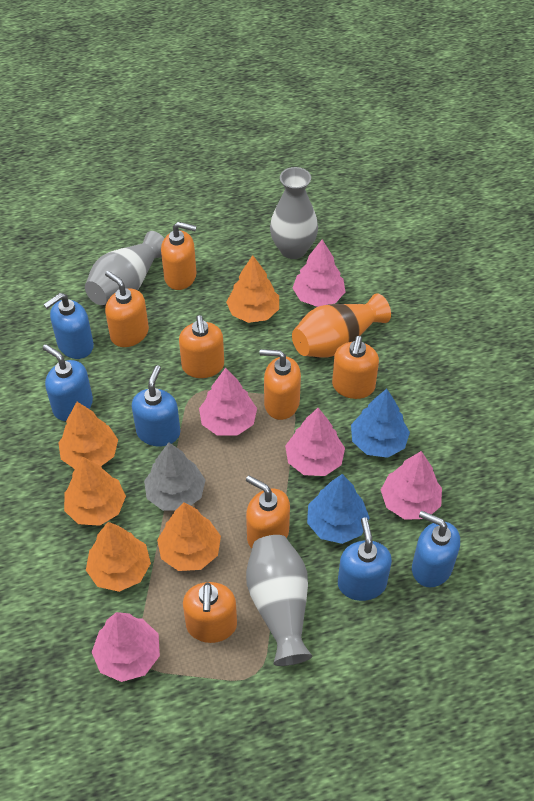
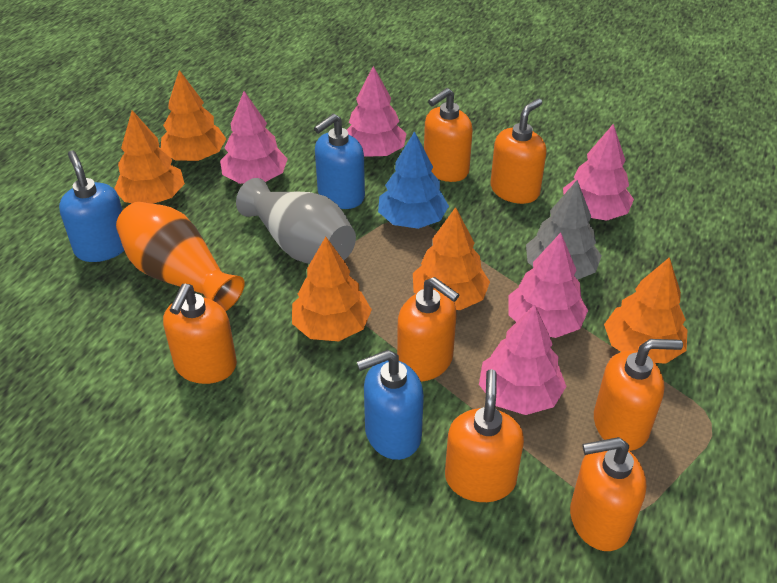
blue soap dispenser: [43,344,93,421] [44,293,94,359] [132,365,180,447] [338,517,392,601] [412,511,460,587] = 5 -> [59,150,125,262] [314,114,365,209] [357,350,424,460] = 3
blue tree: [307,474,370,544] [351,389,410,458] = 2 -> [378,131,449,229] = 1
grey vase: [85,231,164,305] [246,535,312,666] [270,167,318,259] = 3 -> [236,178,356,264] = 1

